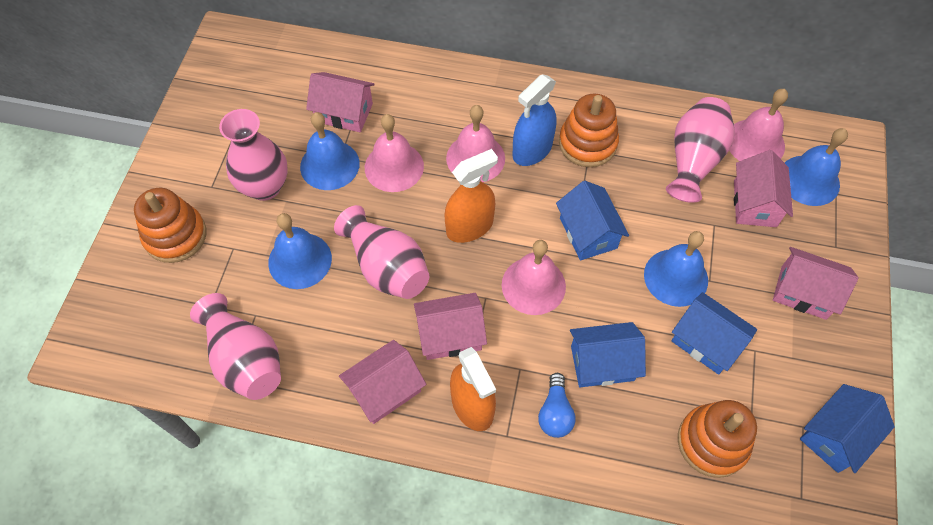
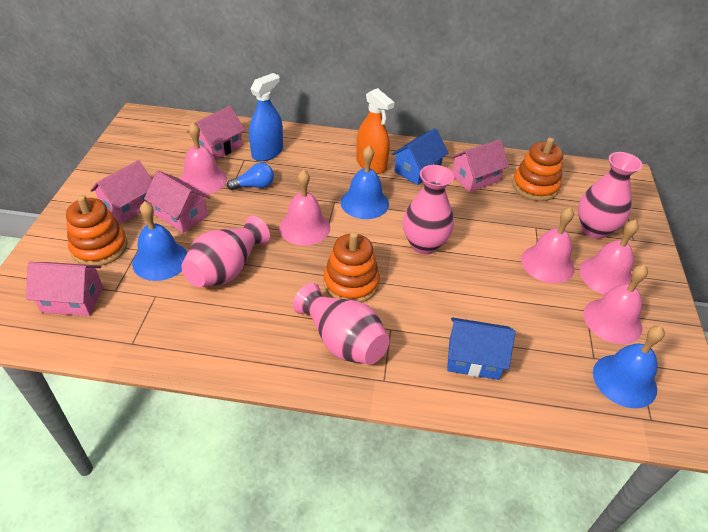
blue bell: [268,213,332,289] [300,112,360,190] [644,231,708,307] [785,128,848,206] = 4 -> [132,201,187,281] [341,146,389,219] [593,326,665,408] = 3
blue house: [556,181,629,261] [570,322,646,387] [672,292,757,375] [800,384,895,473] = 4 -> [391,128,448,185] [447,317,515,380] = 2
orange spray bottle: [444,149,498,243] [450,347,496,431] = 2 -> [356,88,395,174] = 1
pink bell: [365,114,424,192] [446,105,505,182] [502,240,566,315] [729,89,788,161] = 4 -> [179,122,227,195] [279,169,330,246] [521,207,575,284] [579,219,639,295] [583,265,648,344] = 5

